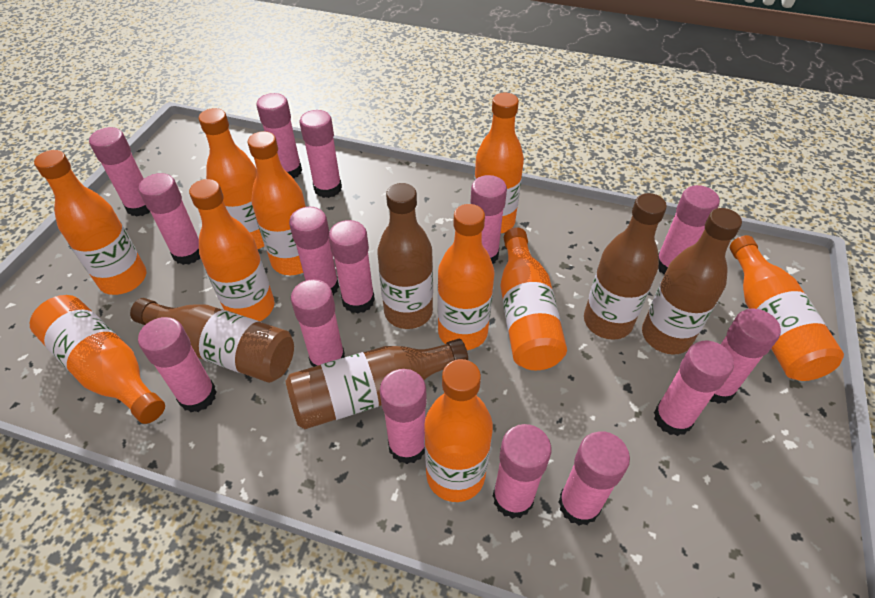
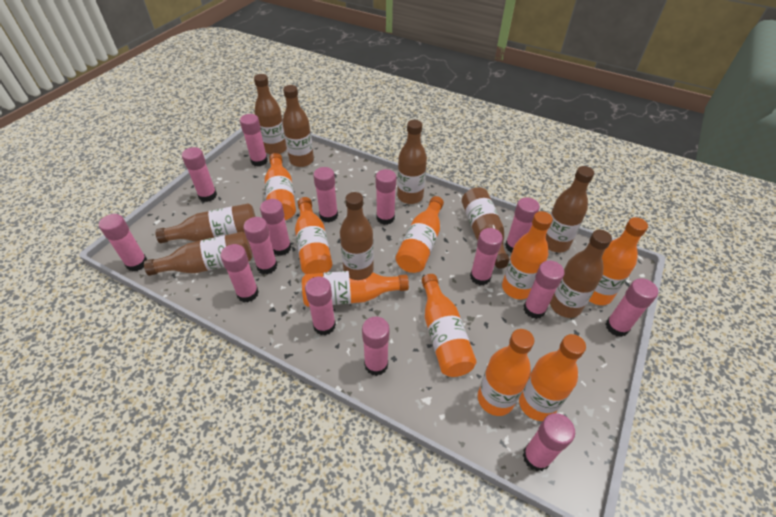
brown bottle: [130,298,294,383] [285,339,468,429] [377,183,433,329] [584,193,667,340] [642,208,742,354] = 5 -> [144,232,252,276] [155,203,255,243] [254,74,287,155] [282,85,314,167] [340,192,374,272] [397,120,427,204] [462,187,509,269] [546,166,594,252] [550,230,612,318] = 9
orange bottle: [30,295,165,424] [34,150,146,295] [189,179,274,321] [199,108,264,249] [248,131,306,275] [424,359,493,502] [437,204,495,350] [474,93,524,233] [500,227,567,370] [730,235,844,381] = 10 -> [265,153,296,220] [295,197,332,274] [302,270,409,307] [395,196,444,273] [421,274,477,377] [478,329,534,416] [502,211,553,299] [519,334,586,421] [589,217,648,305] = 9

